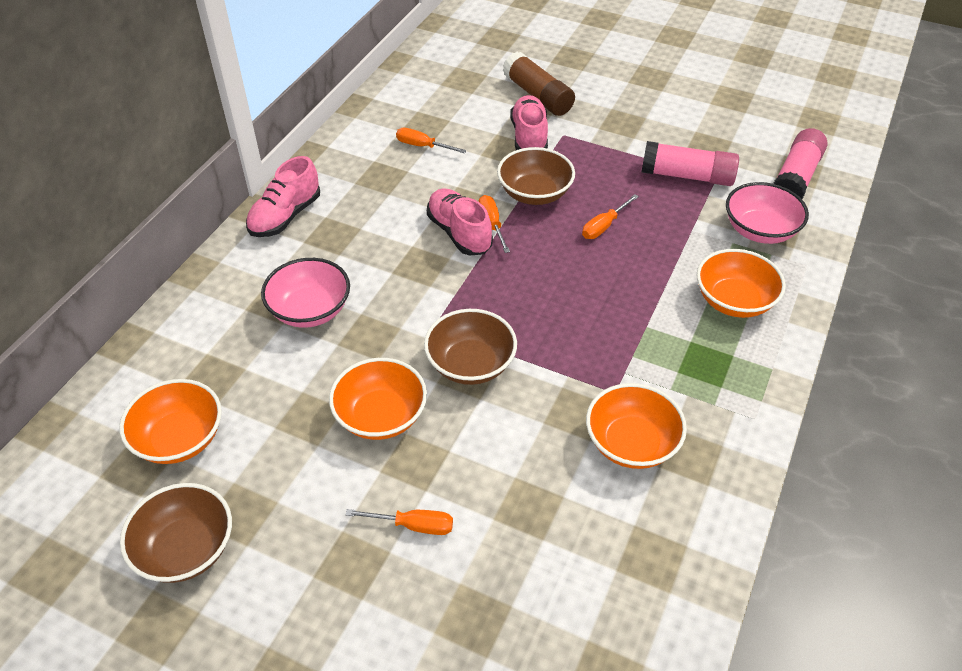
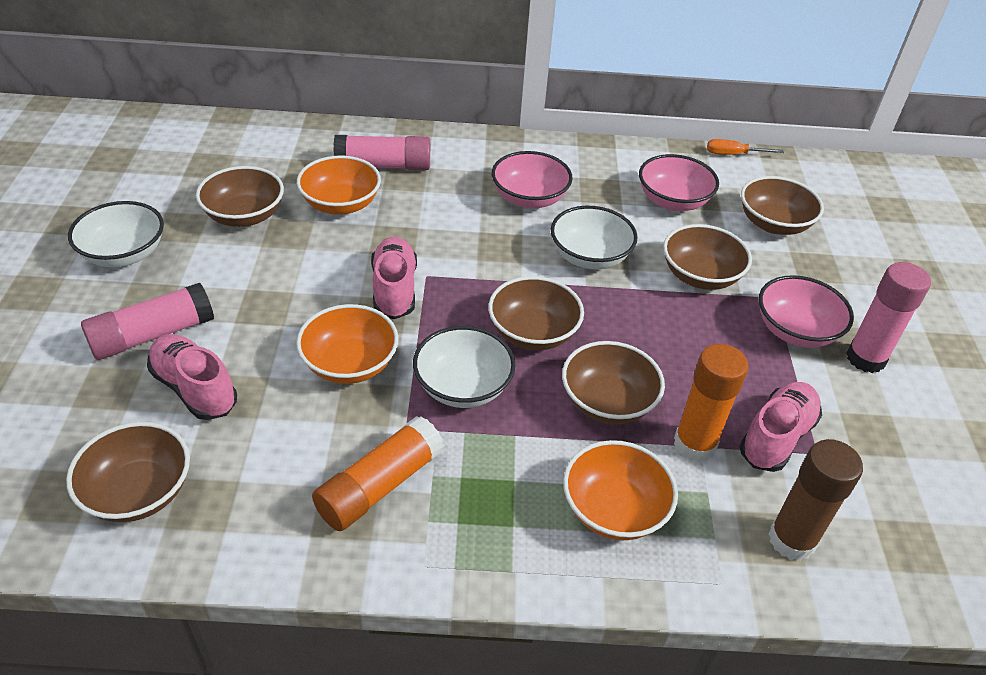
brown bowl: [120,483,232,583] [424,309,517,385] [497,147,575,205] = 3 -> [66,422,190,522] [196,166,284,227] [488,276,584,350] [562,341,665,424] [663,224,752,290] [741,176,824,235] = 6
orange bowl: [119,379,222,464] [329,358,427,440] [586,383,687,469] [697,249,786,318] = 4 -> [296,304,399,384] [297,155,381,215] [563,440,678,540] = 3
orange glue stick: none = 0 -> [312,416,444,531] [674,344,749,462] = 2
orange screwdriver: [346,509,453,535] [396,128,467,153] [479,195,510,253] [582,194,639,239] = 4 -> [707,139,784,155] = 1
pink bowl: [261,258,350,328] [726,182,809,244] = 2 -> [492,151,573,208] [639,154,719,211] [759,275,854,348] = 3
pink glue stick: [642,141,739,186] [773,128,828,199] = 2 -> [81,283,214,360] [333,135,430,170] [846,262,931,373] = 3
white bowl: none = 0 -> [68,201,164,267] [413,326,516,408] [551,206,638,269] = 3

